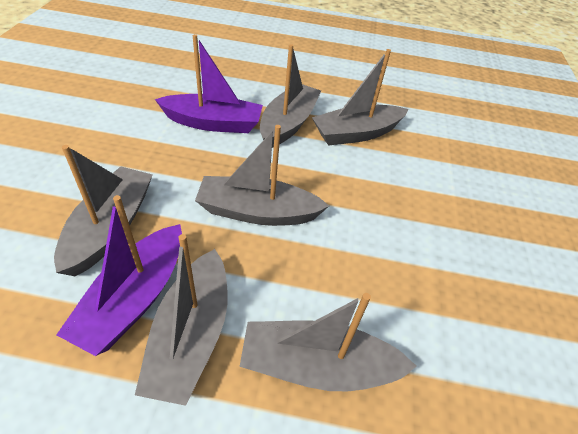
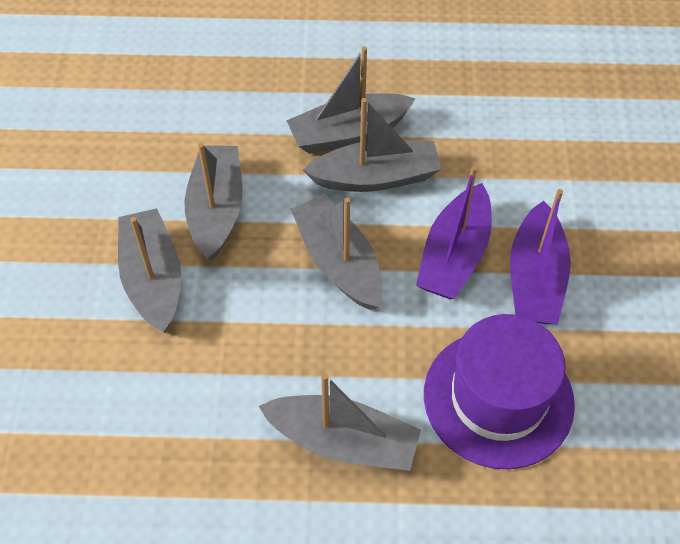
purple hat: none = 0 -> [424,314,575,469] = 1

